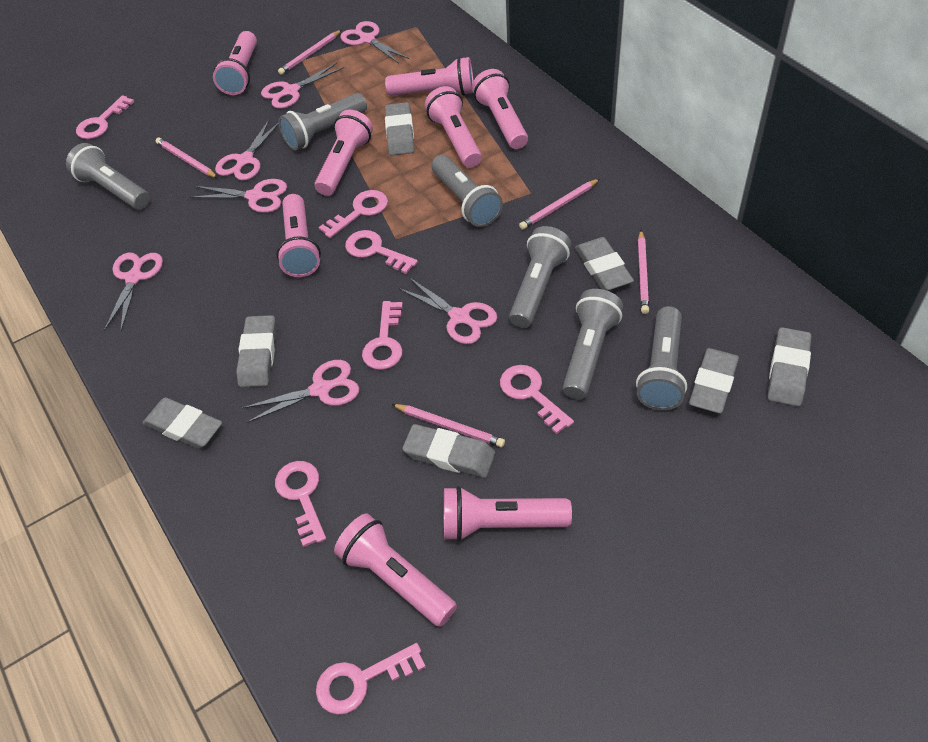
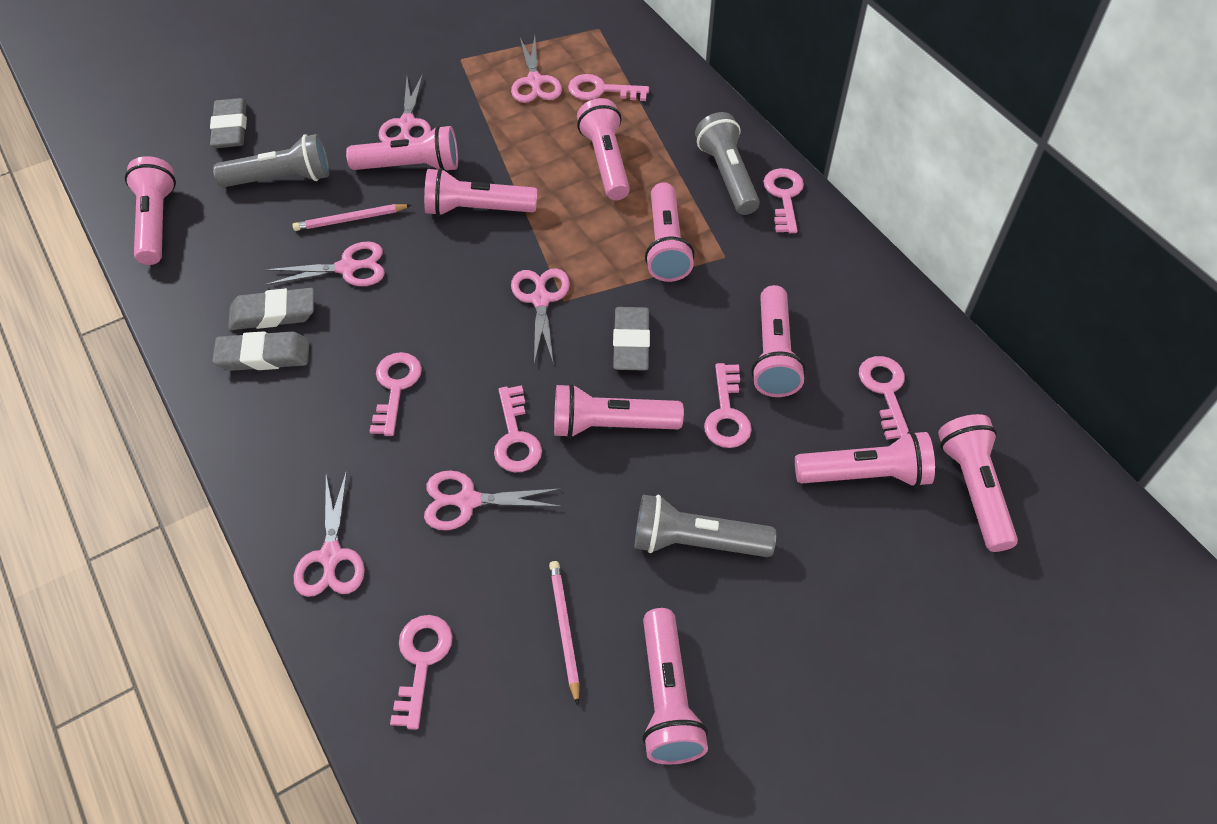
grey eraser: [143,397,222,449] [236,315,277,387] [385,102,415,155] [402,424,495,478] [575,237,634,291] [689,348,739,414] [768,327,811,407] = 7 -> [210,98,247,148] [212,331,309,371] [228,288,314,330] [613,307,650,371] = 4
grey flashlight: [66,143,150,209] [278,93,367,151] [431,155,503,227] [509,226,571,328] [562,289,623,399] [636,306,687,410] = 6 -> [213,134,330,187] [635,495,776,557] [695,112,760,215] = 3
pink flashlight: [213,31,257,95] [276,194,321,277] [315,110,373,196] [334,514,457,627] [385,57,474,96] [425,86,482,168] [444,486,572,541] [472,69,528,149] = 8 -> [125,156,176,265] [346,125,458,171] [424,168,537,216] [554,383,684,438] [577,98,630,200] [642,608,708,765] [645,182,695,282] [751,285,806,397] [795,431,935,488] [938,414,1018,552] = 10
pink pencil: [155,138,218,178] [278,30,342,75] [392,404,505,447] [519,179,599,230] [638,230,649,314] = 5 -> [292,204,411,231] [549,561,580,706] = 2
pink scissors: [104,253,163,331] [190,179,287,213] [215,119,279,181] [242,360,359,423] [261,63,344,109] [340,21,409,64] [398,277,498,344] = 7 -> [265,242,385,286] [294,470,365,597] [379,74,431,142] [424,470,562,530] [511,36,562,103] [511,268,570,365] = 6

